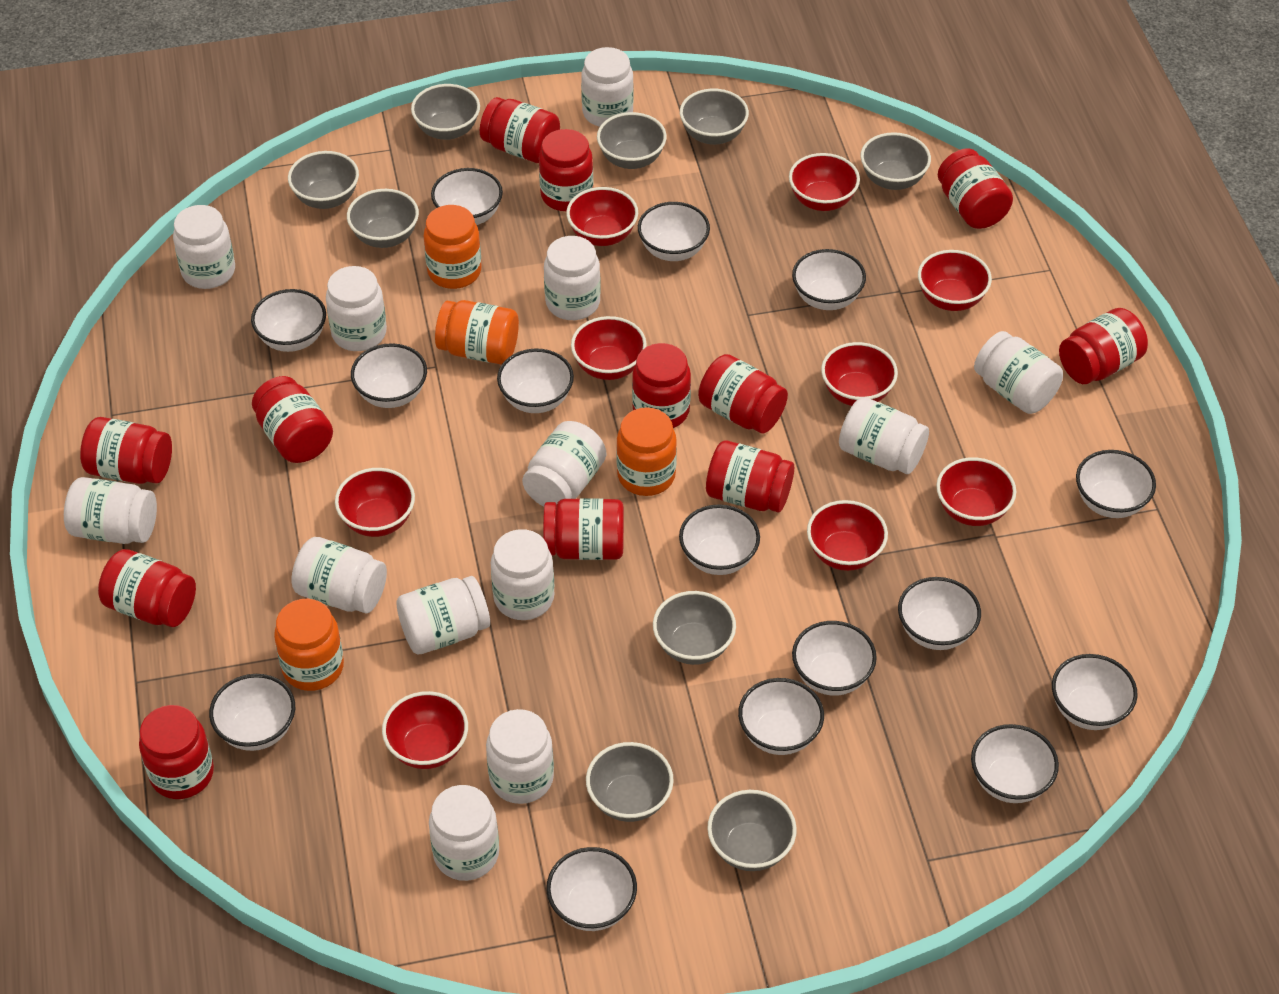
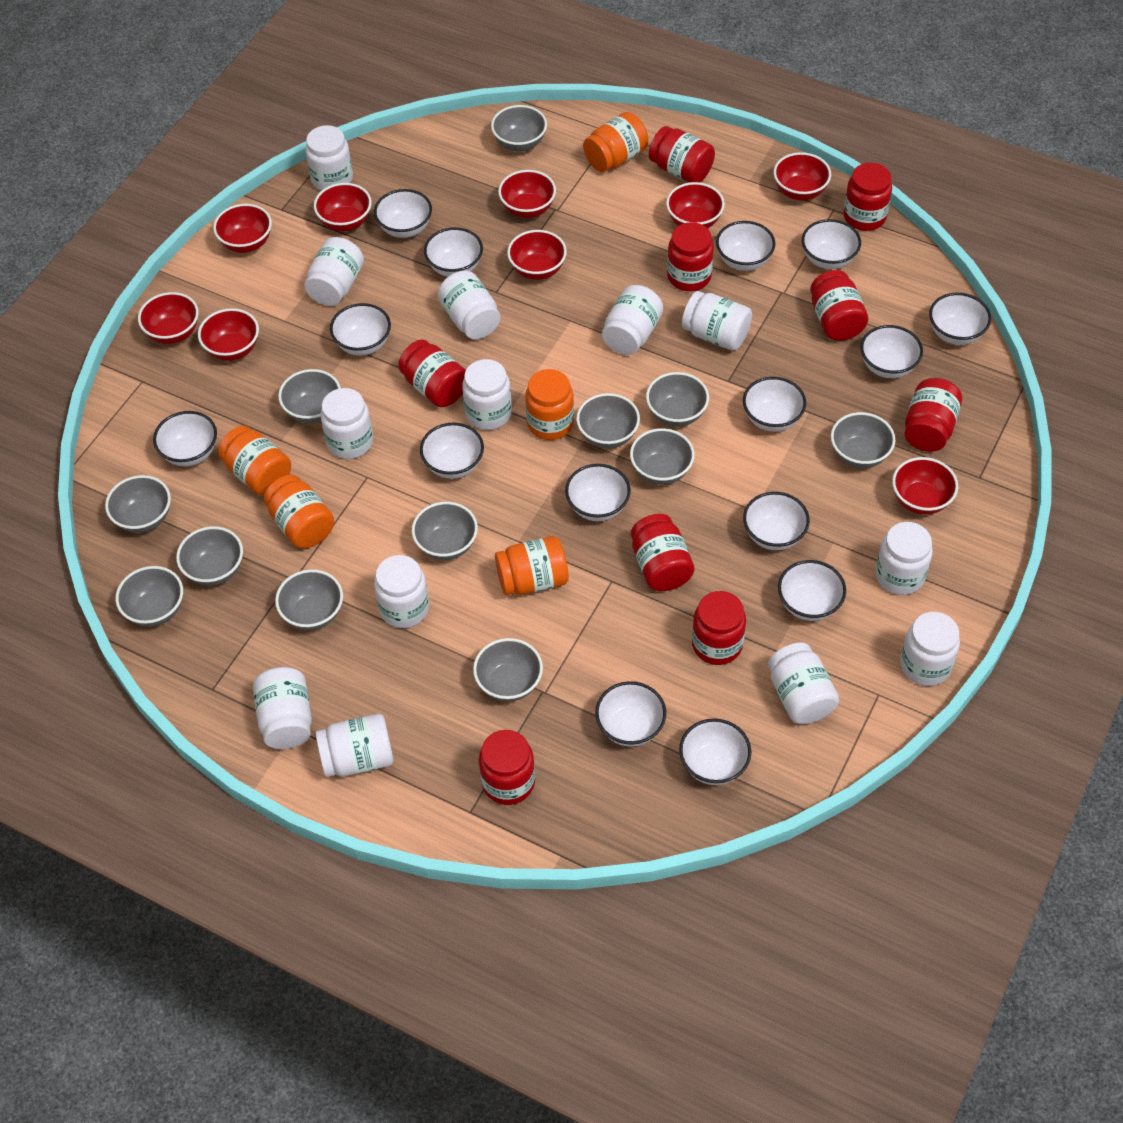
grey bowl: [288,151,359,209] [347,189,419,248] [411,84,480,140] [586,742,674,822] [597,112,667,169] [653,591,736,665] [680,88,749,145] [707,790,797,871] [860,132,931,190] = 9 -> [105,475,171,533] [115,566,183,627] [176,526,243,586] [275,569,343,630] [278,369,341,423] [412,502,478,560] [473,638,543,702] [491,105,547,151] [576,393,640,449] [630,428,695,485] [646,372,709,427] [831,412,896,468] = 12
orange jar: [274,599,344,691] [424,205,482,289] [435,300,519,365] [616,407,677,496] = 4 -> [218,426,291,495] [264,475,334,549] [495,536,568,595] [525,369,574,440] [583,112,648,172] = 5
red jar: [80,417,172,484] [98,549,196,627] [139,705,214,799] [252,376,333,463] [480,97,560,163] [539,129,593,211] [543,498,624,560] [632,343,691,428] [698,354,788,433] [706,440,794,512] [938,148,1013,229] [1059,308,1148,384] = 12 -> [398,339,466,407] [479,730,535,805] [631,514,695,591] [649,126,715,182] [667,222,714,291] [692,591,746,665] [810,270,868,341] [843,163,892,231] [904,378,962,452] = 9

